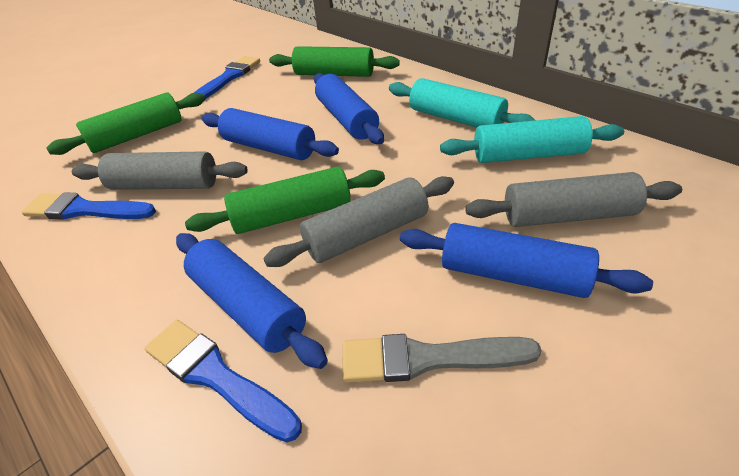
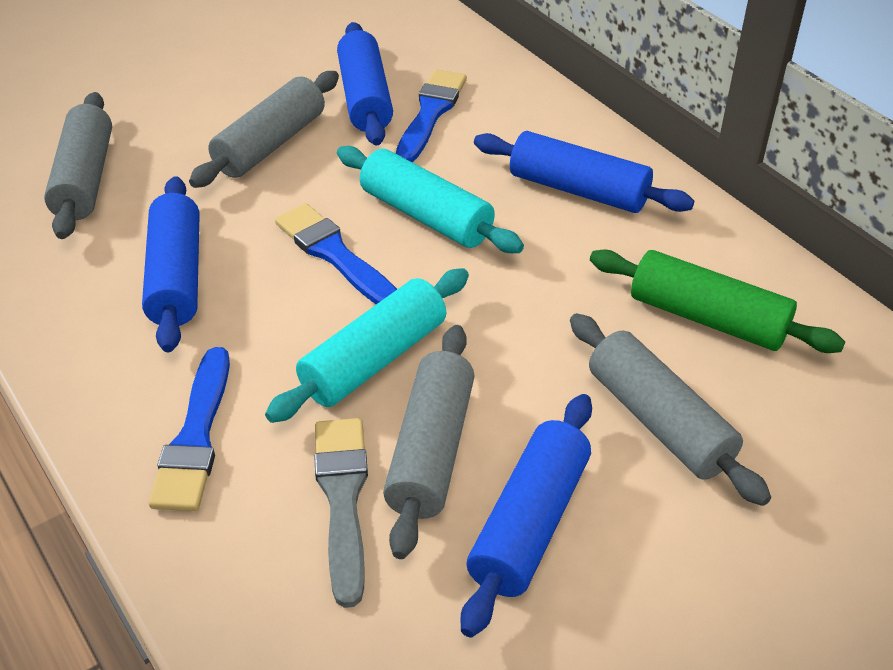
green rolling pin: [46,92,205,155] [185,166,385,234] [269,46,400,77] = 3 -> [590,249,845,353] = 1
grey rolling pin: [72,151,247,190] [263,176,454,267] [465,172,682,227] = 3 -> [44,92,112,239] [189,71,339,188] [383,325,475,559] [570,313,771,506] = 4

